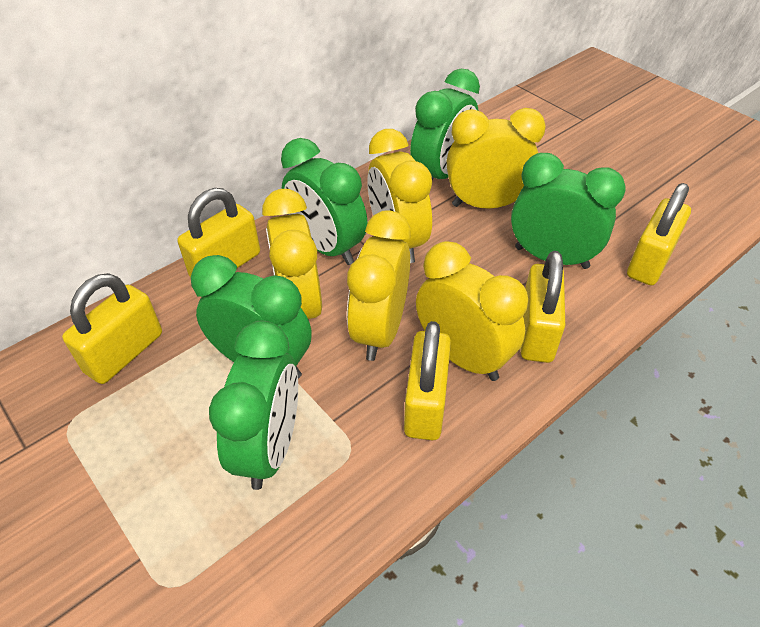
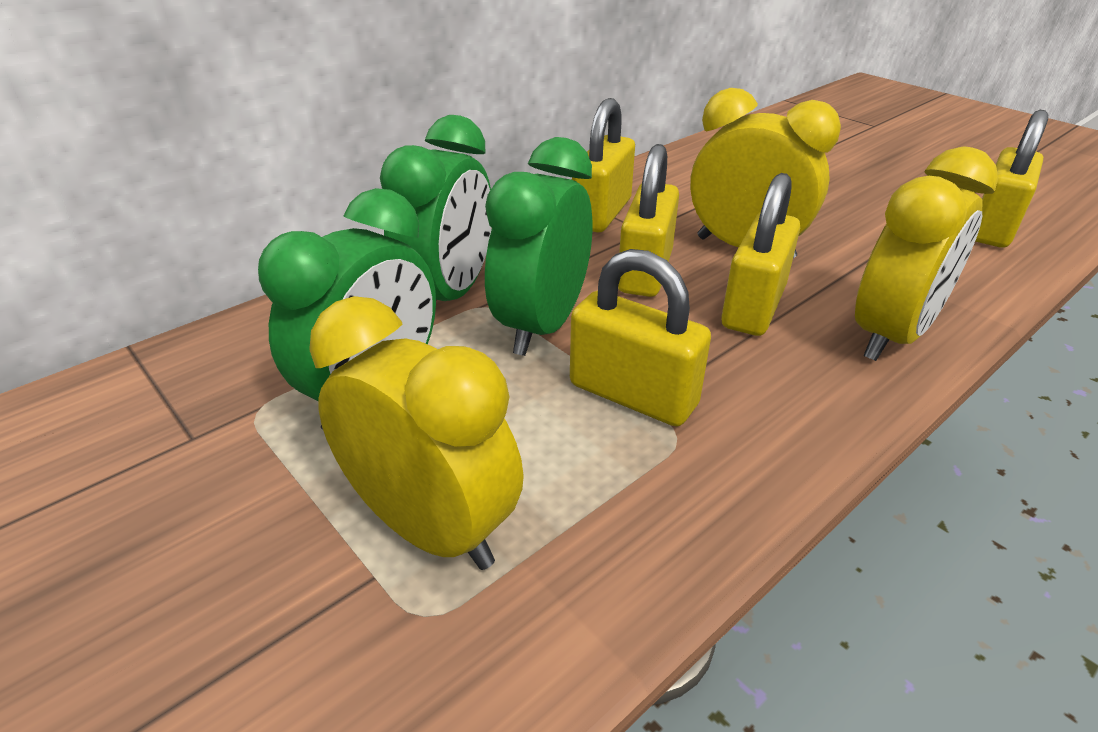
green clock: [191,255,312,379] [209,321,298,490] [281,138,368,265] [410,69,480,181] [511,153,626,269] = 5 -> [258,188,436,429] [380,115,492,301] [485,137,592,356] = 3
yellow clock: [262,189,322,320] [347,211,411,361] [367,129,432,263] [416,241,528,381] [447,108,546,209] = 5 -> [309,296,524,570] [690,88,841,258] [855,146,998,361] = 3

